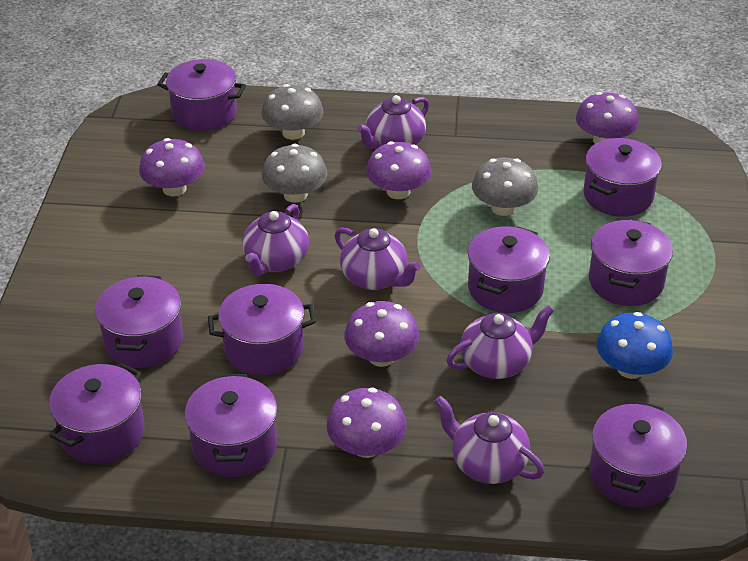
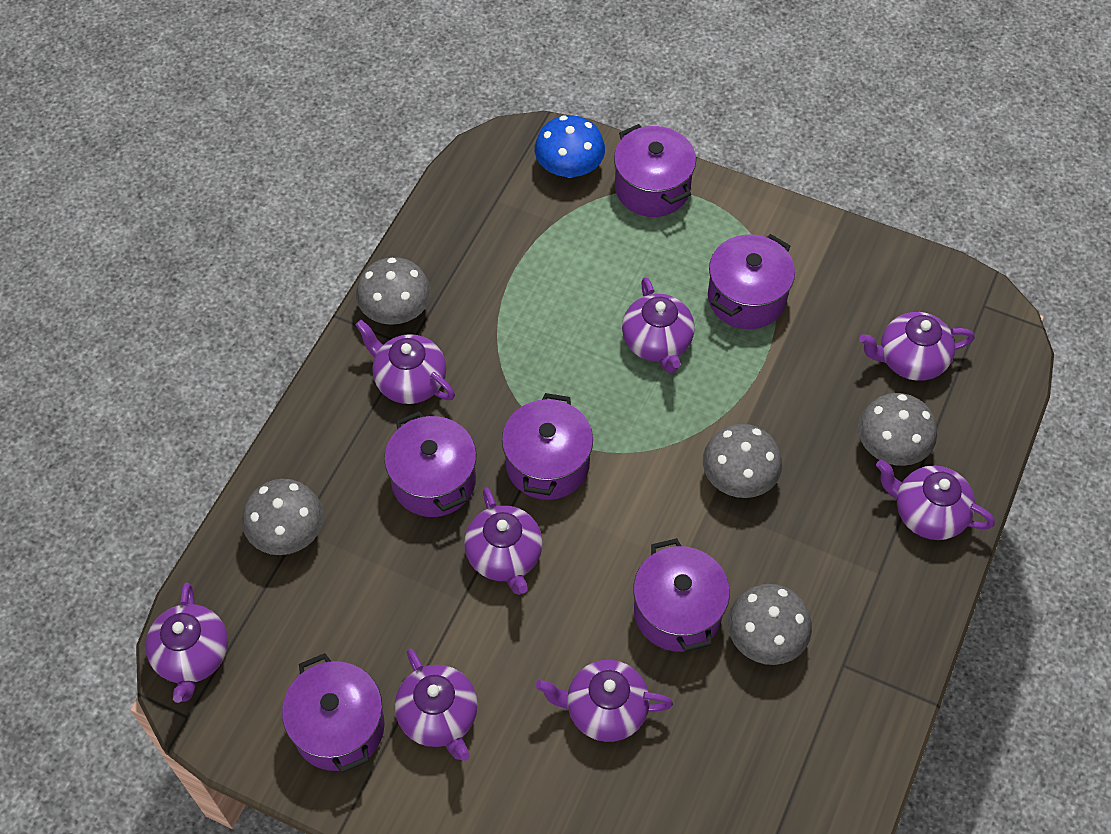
grey mushroom: [262,84,324,140] [262,144,327,203] [472,158,538,216] = 3 -> [242,479,324,555] [356,257,431,325] [703,424,782,498] [728,584,812,665] [858,393,937,466] = 5
purple mushroom: [139,138,205,197] [326,388,407,458] [344,301,419,367] [366,141,431,199] [576,92,639,144] = 5 -> none = 0
purple pot: [49,363,145,464] [95,275,183,368] [157,59,246,131] [185,374,278,477] [208,284,316,376] [468,226,550,313] [583,138,662,217] [589,219,673,306] [589,401,687,508] = 9 -> [282,653,385,773] [384,411,476,517] [502,393,593,500] [614,124,696,217] [633,538,730,652] [708,234,795,329] = 6
purple teapot: [242,204,309,276] [335,228,421,290] [357,95,429,149] [434,396,544,484] [446,305,554,379] = 5 -> [145,582,228,703] [355,320,455,404] [395,648,478,761] [464,487,543,595] [535,660,673,742] [622,277,695,373] [859,312,975,381] [876,460,995,540] = 8

